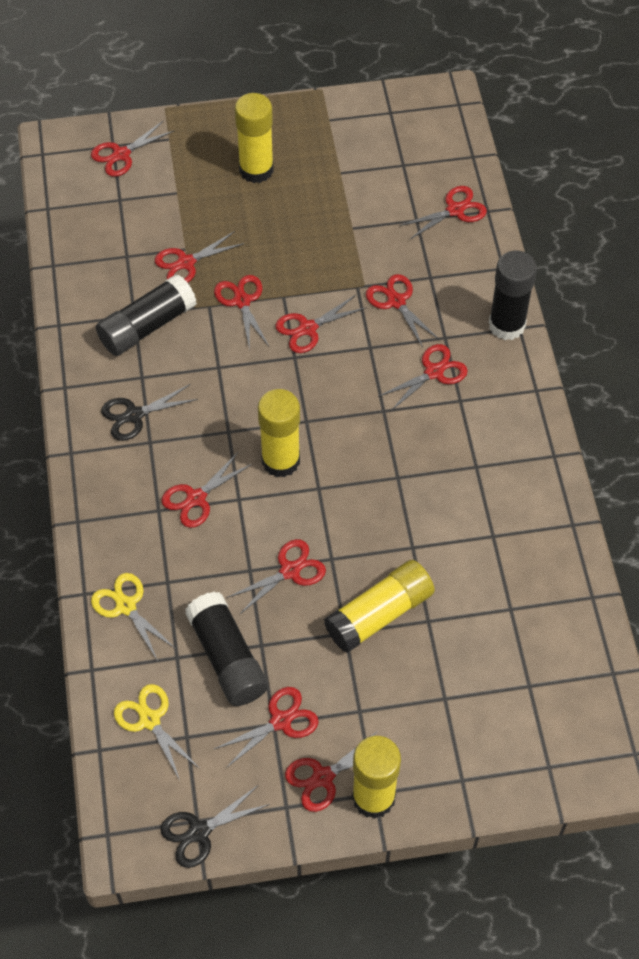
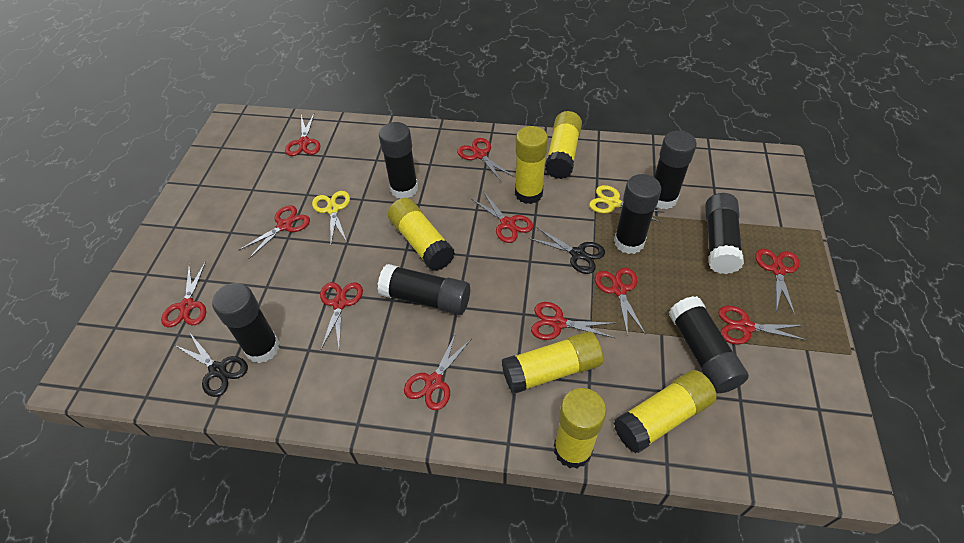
black glue stick: [96,274,197,356] [185,592,268,706] [489,251,537,340] = 3 -> [212,283,280,363] [377,264,470,315] [379,122,418,199] [614,174,661,254] [654,131,697,209] [669,296,749,393] [705,193,744,274] = 7
yellow glue stick: [235,93,274,183] [258,389,300,477] [324,560,435,653] [352,736,401,819] = 4 -> [388,198,455,271] [502,331,603,394] [515,126,548,204] [545,111,582,179] [554,388,606,469] [614,370,717,454] = 6

